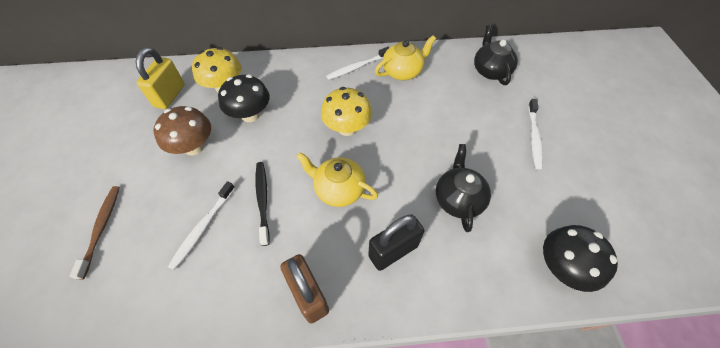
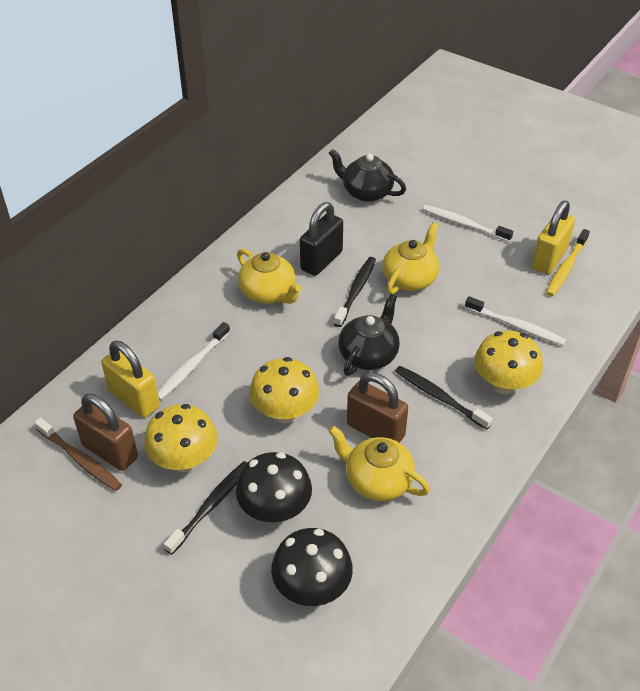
black toothbrush: [256,162,270,246] = 1 -> [164,461,247,555] [334,257,376,327] [395,366,493,430] = 3
brown mushroom: [153,106,211,155] = 1 -> none = 0
brown padlock: [280,254,329,323] = 1 -> [73,394,138,471] [347,372,408,443] = 2
yellow mushroom: [192,47,241,92] [321,87,372,136] = 2 -> [144,404,218,472] [249,357,319,423] [474,330,543,394] = 3
yellow padlock: [136,47,185,109] = 1 -> [101,341,160,418] [532,201,575,274] = 2
yellow teapot: [296,152,378,207] [375,36,436,80] = 2 -> [237,249,302,304] [328,426,430,501] [383,222,439,294] = 3
yellow toothbrush: none = 0 -> [546,229,590,296] = 1

